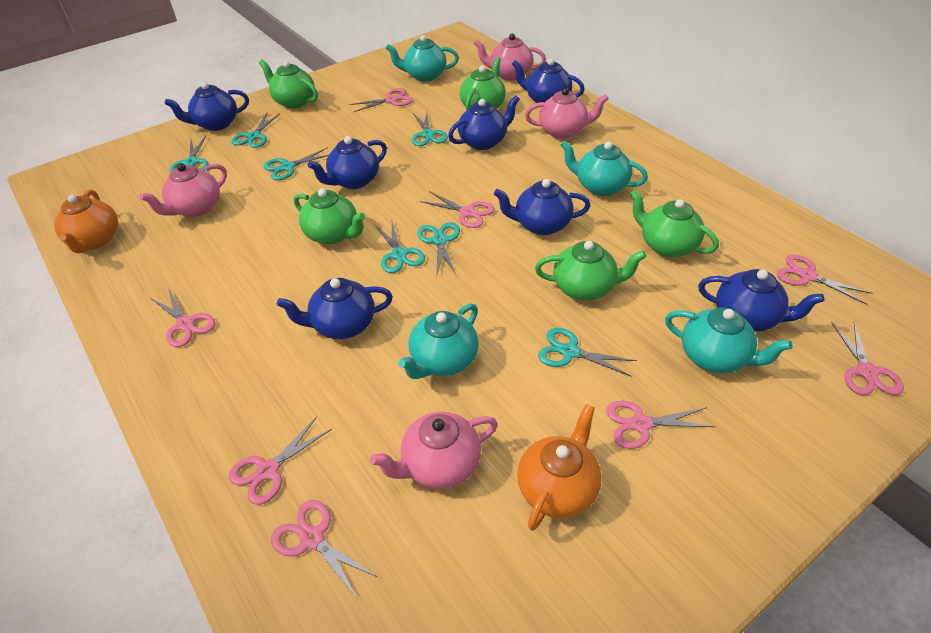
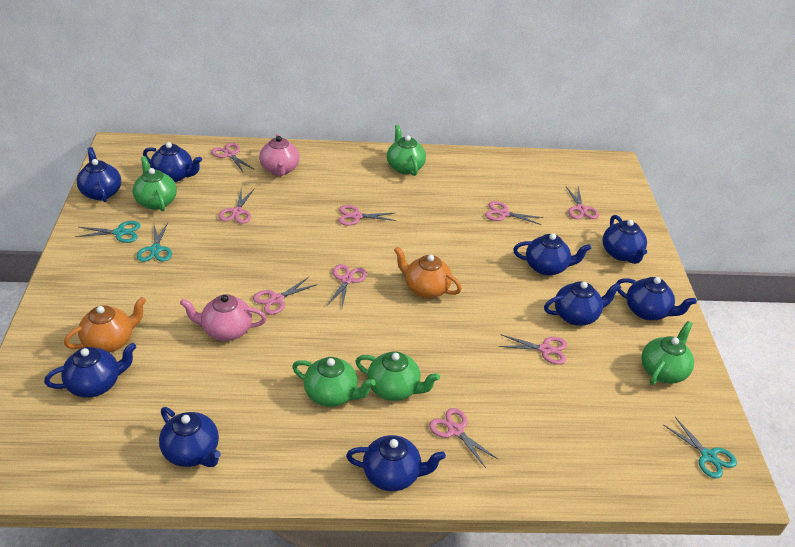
blue teapot: [165,82,249,131] [277,278,393,339] [308,136,387,189] [448,95,519,150] [494,179,591,235] [512,58,585,103] [698,269,824,332] = 7 -> [44,343,136,398] [77,147,121,202] [143,142,202,182] [159,407,221,467] [346,435,446,491] [513,233,591,276] [544,281,621,326] [602,215,647,264] [616,277,697,320] = 9
pink scissors: [151,288,215,347] [228,417,332,505] [271,500,378,598] [349,88,412,112] [420,191,495,228] [606,400,716,449] [777,254,873,305] [831,322,904,395] = 8 -> [211,143,255,172] [218,189,254,224] [253,277,318,315] [327,264,367,307] [339,205,396,226] [429,408,498,468] [485,201,543,225] [499,334,567,365] [566,186,599,219] = 9
pink teapot: [140,163,227,217] [370,412,498,489] [474,34,546,80] [525,88,609,139] = 4 -> [180,294,266,341] [259,134,300,176] = 2
turquoise scissors: [170,136,209,173] [231,113,280,148] [263,147,329,180] [375,222,425,273] [412,112,448,146] [417,222,460,275] [538,328,637,377] = 7 -> [75,221,140,243] [137,223,172,262] [664,417,737,478] = 3
turquoise teapot: [386,35,459,82] [398,303,479,379] [561,140,648,196] [665,307,792,373] = 4 -> none = 0

